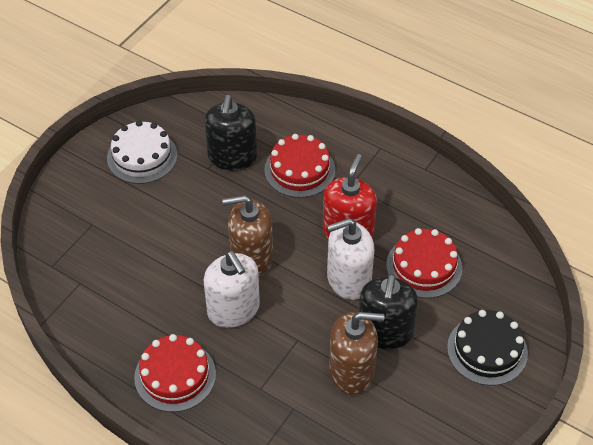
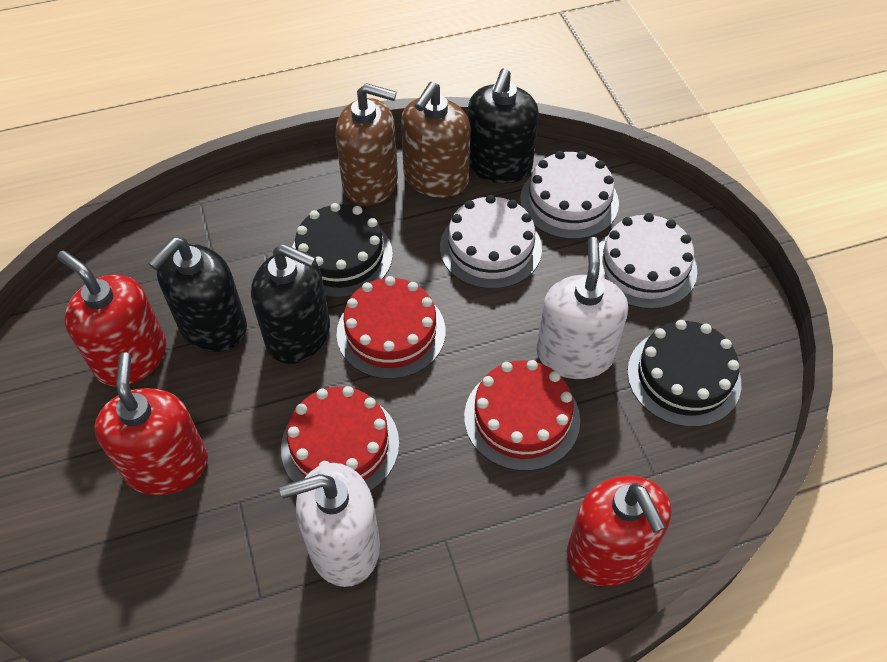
black cake: [447,310,528,386] = 1 -> [292,203,393,298] [627,320,741,427] = 2
black soap dispenser: [205,95,257,171] [359,274,418,350] = 2 -> [148,237,247,352] [251,244,330,364] [468,68,539,183] = 3
red soap dispenser: [323,154,377,240] = 1 -> [57,251,166,386] [94,352,208,495] [567,476,671,586] = 3
white cake: [107,120,177,184] = 1 -> [440,195,542,289] [520,151,619,239] [598,213,697,309] = 3

